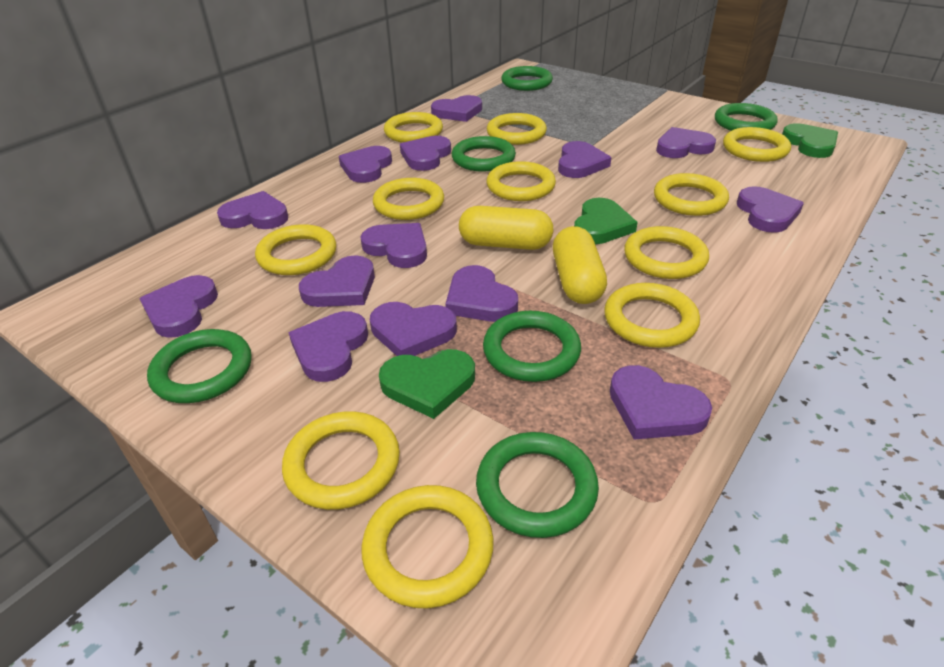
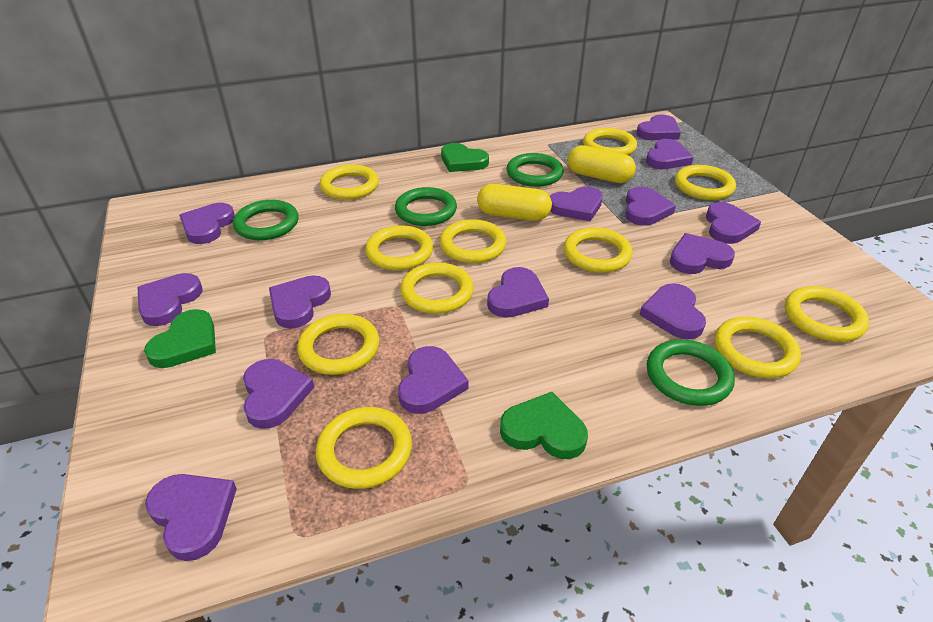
green ring: [147,329,252,403] [452,136,516,172] [476,432,599,538] [483,311,581,382] [501,66,553,91] [715,103,778,131] = 6 -> [233,200,299,240] [395,187,457,226] [506,153,564,187] [647,339,735,406] = 4

